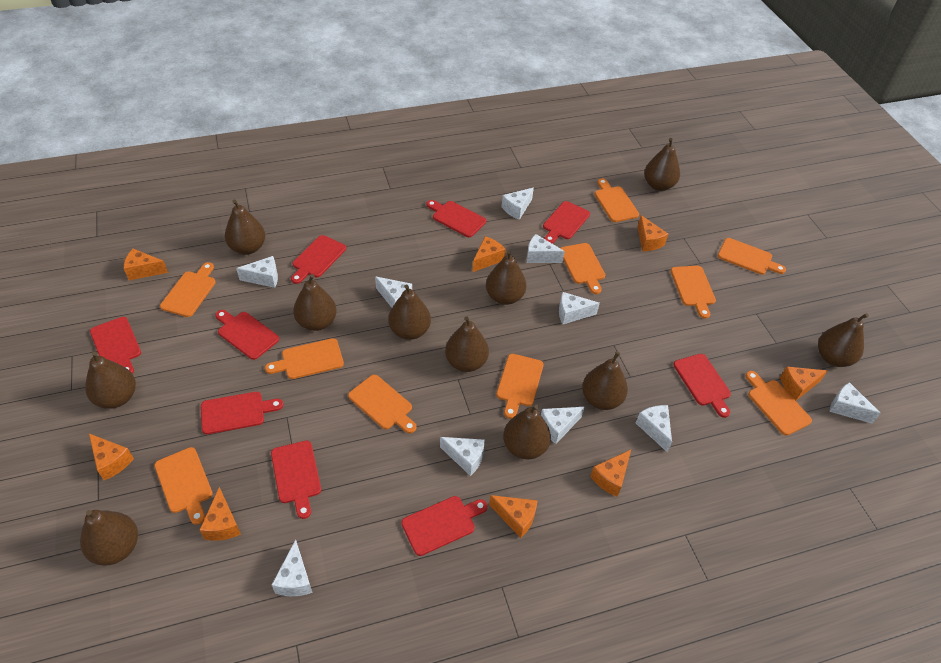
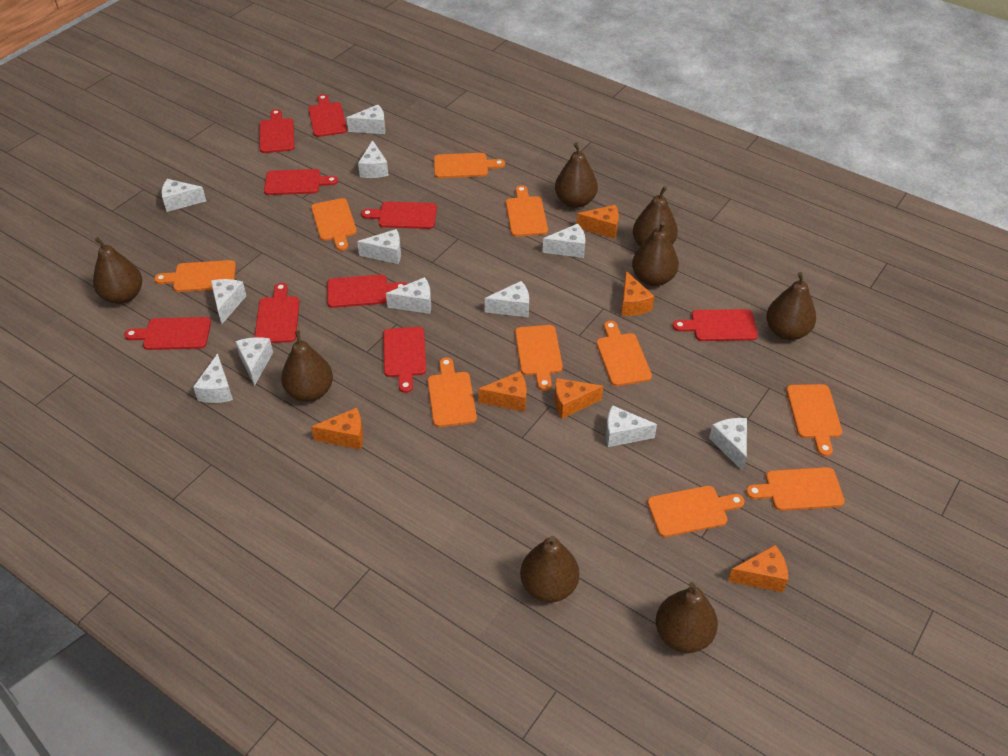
brown pear: [80,510,138,566] [85,351,136,409] [225,200,265,255] [293,274,337,331] [388,285,431,340] [445,316,489,372] [486,250,526,305] [503,404,551,459] [582,352,628,410] [644,138,680,191] [818,313,869,367] = 11 -> [93,237,142,304] [281,331,333,402] [520,536,579,602] [555,143,598,208] [632,221,679,286] [633,186,678,246] [656,582,718,653] [766,272,816,340] = 8
orange cheese: [89,434,134,480] [124,249,168,280] [200,487,241,541] [473,236,506,272] [489,495,537,538] [590,450,631,497] [638,215,668,251] [780,366,828,401] = 8 -> [311,407,363,449] [478,371,526,412] [555,378,603,419] [577,205,619,239] [621,271,654,316] [728,545,788,592] = 6
white cheese: [236,256,278,288] [272,540,313,596] [375,276,412,308] [440,437,485,476] [502,188,534,220] [527,234,565,263] [541,407,584,444] [559,292,600,324] [636,405,672,452] [829,382,881,423] = 10 -> [161,179,206,212] [193,354,233,403] [211,279,246,324] [235,337,273,386] [347,105,386,134] [357,229,401,264] [358,140,389,178] [386,277,431,314] [485,281,529,317] [543,224,585,258] [606,405,657,447] [709,418,747,471] = 12

